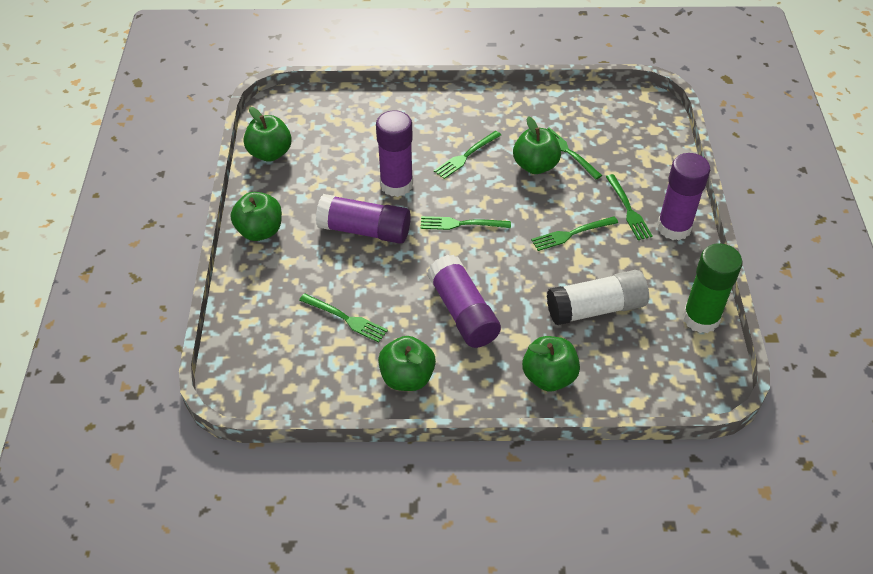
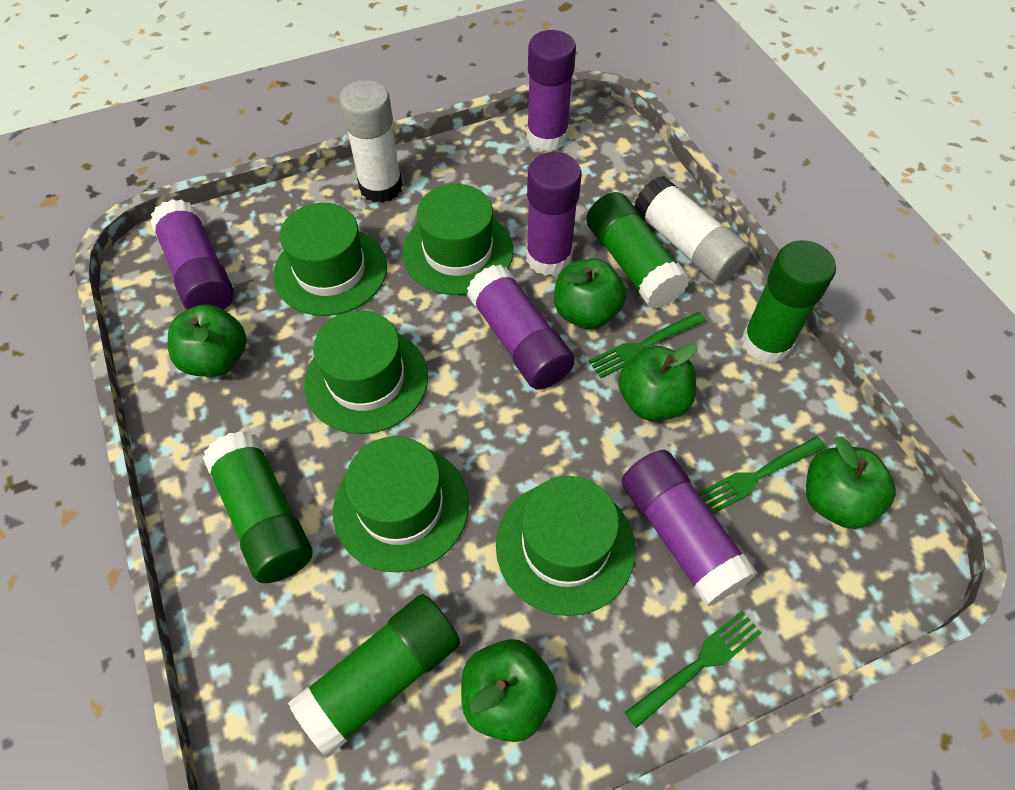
green fork: [299,293,388,343] [420,216,511,230] [434,131,501,179] [531,216,618,251] [547,127,602,179] [606,174,653,240] = 6 -> [589,312,706,378] [625,611,761,728] [698,436,826,514] = 3
green glue stick: [682,243,742,333] = 1 -> [203,431,312,583] [288,594,460,758] [586,192,690,309] [741,240,836,364] = 4
green hat: none = 0 -> [273,203,387,316] [304,310,428,434] [333,436,469,572] [403,184,514,295] [496,476,635,616] = 5
purple glue stick: [316,194,411,244] [376,110,413,197] [427,255,501,348] [657,153,710,241] = 4 -> [150,199,234,310] [467,264,575,390] [526,152,582,276] [527,30,576,152] [621,450,758,607] = 5
white glue stick: [547,270,649,325] = 1 -> [339,80,403,203] [634,176,751,284] = 2

